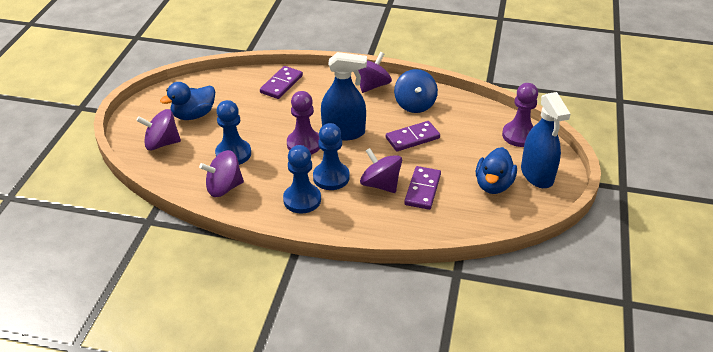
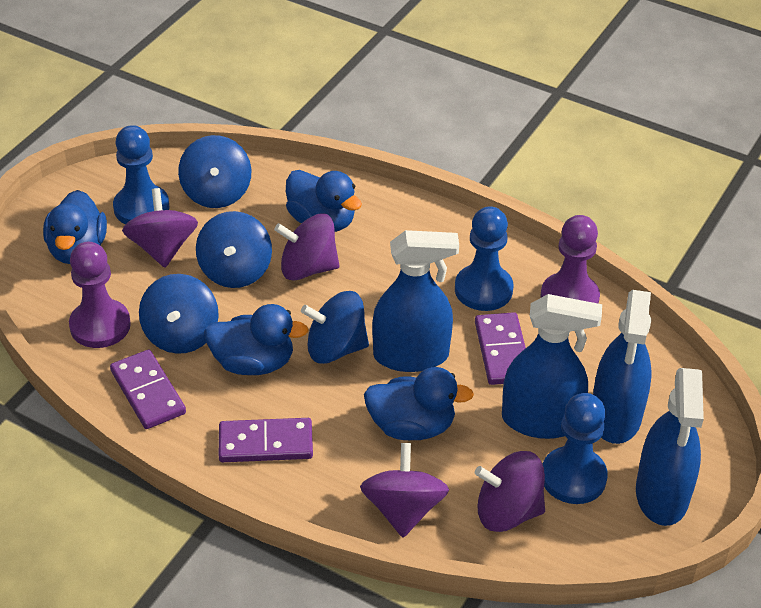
blue duck: [160,82,215,120] [476,147,517,194] = 2 -> [43,190,107,264] [204,304,309,375] [286,170,362,232] [364,367,474,440] = 4
blue spinning top: [394,69,438,113] = 1 -> [139,274,219,354] [178,135,251,208] [196,211,272,288] [301,291,369,364] = 4
blue spray bottle: [321,52,367,141] [521,92,570,188] = 2 -> [372,230,459,372] [502,294,602,439] [593,290,651,444] [636,368,704,526] = 4

